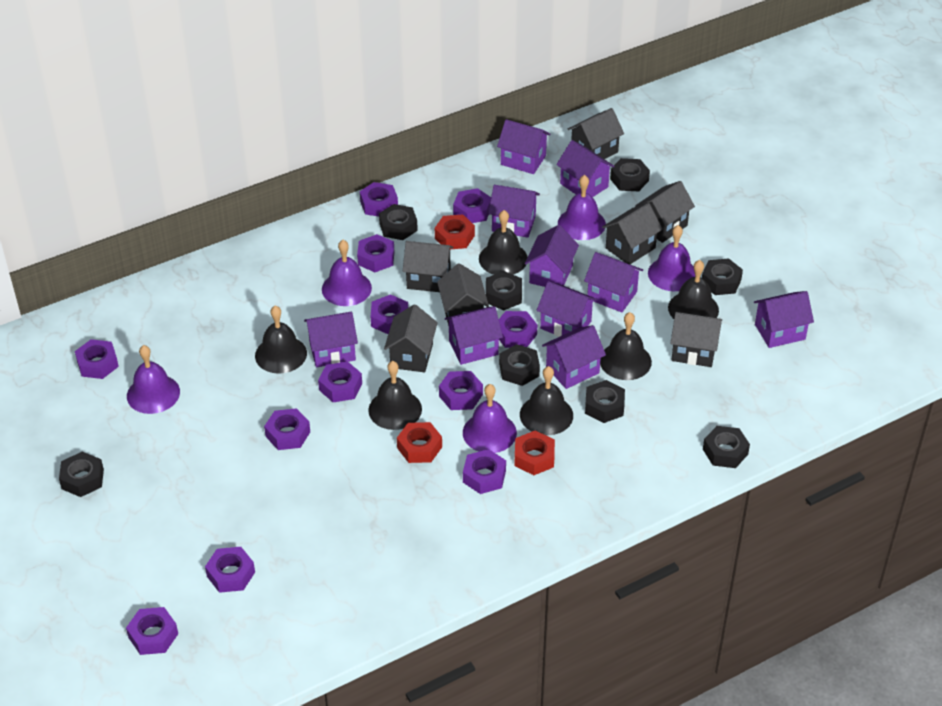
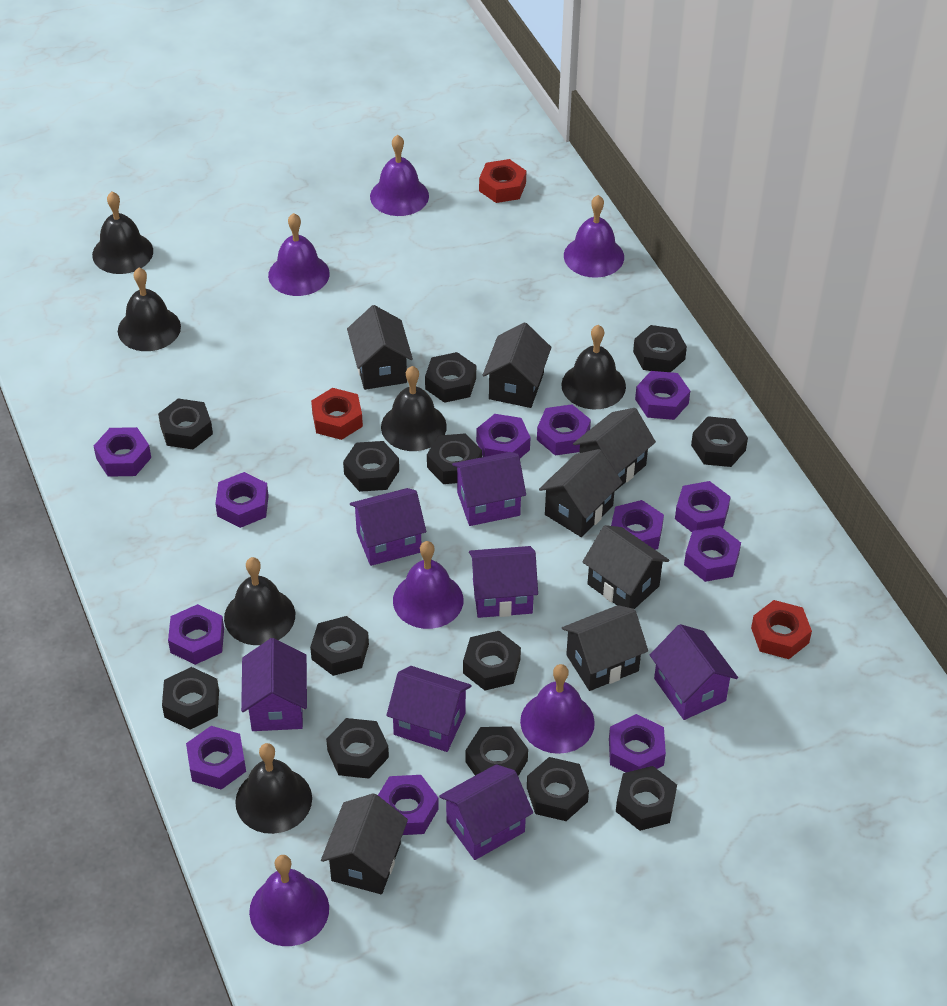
black nut: [59,452,104,497] [379,204,418,240] [486,271,522,310] [499,344,540,386] [585,380,625,423] [610,158,650,191] [702,258,743,295] [703,426,750,468] = 8 -> [158,399,213,449] [162,667,219,730] [310,616,369,676] [326,718,389,779] [343,441,399,492] [425,352,476,403] [427,433,482,484] [463,631,521,690] [465,726,528,776] [527,757,589,821] [616,766,677,831] [633,325,687,372] [691,416,748,467] = 13
purple bell: [127,345,180,414] [322,240,372,306] [463,384,517,453] [558,175,606,240] [648,225,695,291] = 5 -> [249,855,329,946] [268,213,330,296] [370,135,429,216] [393,541,463,629] [520,664,595,754] [564,195,624,278] = 6
purple house: [304,312,358,367] [445,306,503,365] [488,185,540,238] [497,119,551,174] [525,225,579,287] [537,281,597,337] [542,325,606,389] [556,140,615,197] [584,252,643,312] [754,291,814,348] = 10 -> [241,638,307,731] [350,488,426,566] [386,666,472,752] [439,764,533,860] [452,452,526,526] [469,546,538,618] [650,624,738,720] = 7

